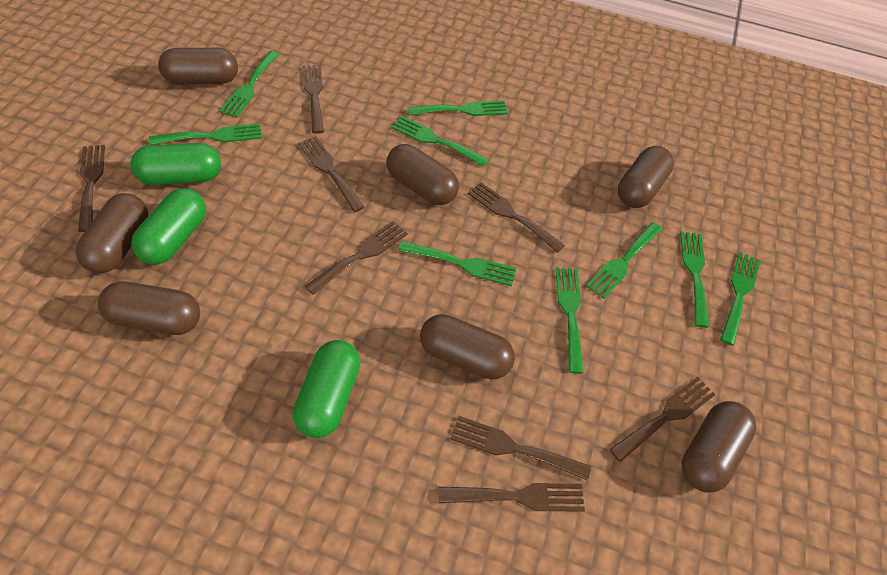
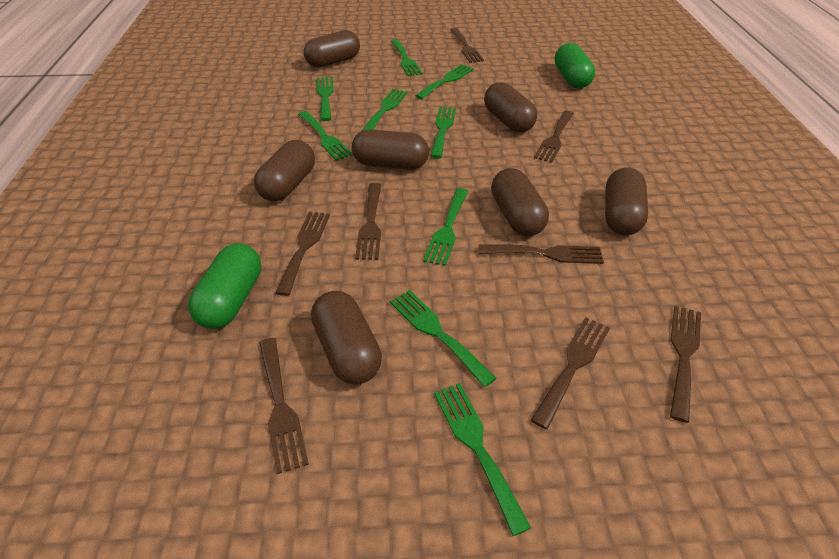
green capsule: [130,143,221,185] [131,188,206,264] [293,340,360,438] = 3 -> [188,243,261,329] [555,43,595,88] = 2

